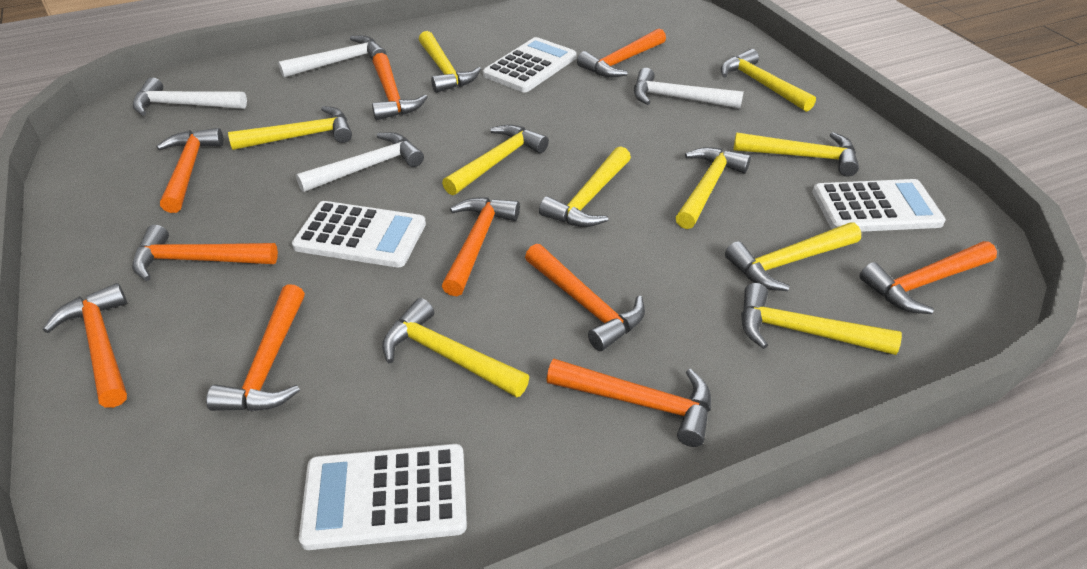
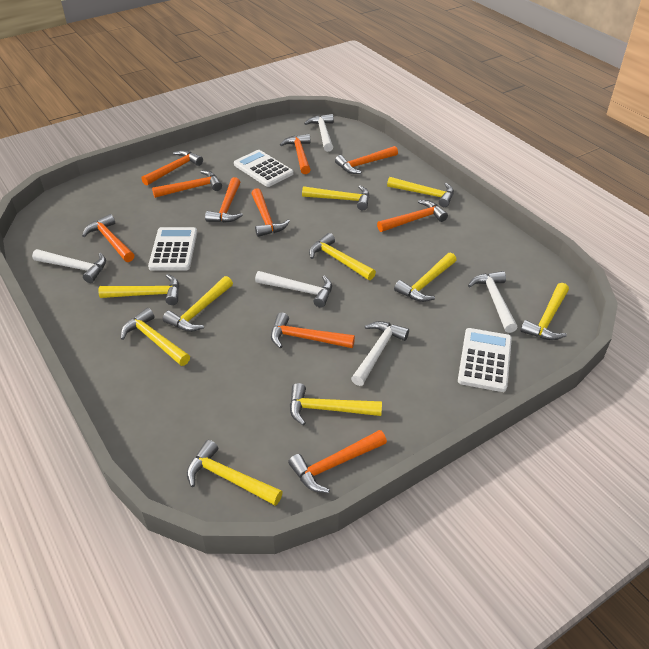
white calculator: [292,201,426,267] [299,444,467,550] [483,37,577,92] [812,179,946,232] = 4 -> [148,227,197,271] [234,150,294,187] [458,328,512,392] = 3
white hammer: [133,77,247,116] [278,35,386,78] [296,132,424,192] [634,68,744,109] = 4 -> [32,249,106,283] [255,271,332,308] [304,114,334,152] [351,321,409,386] [468,271,518,333] = 5

